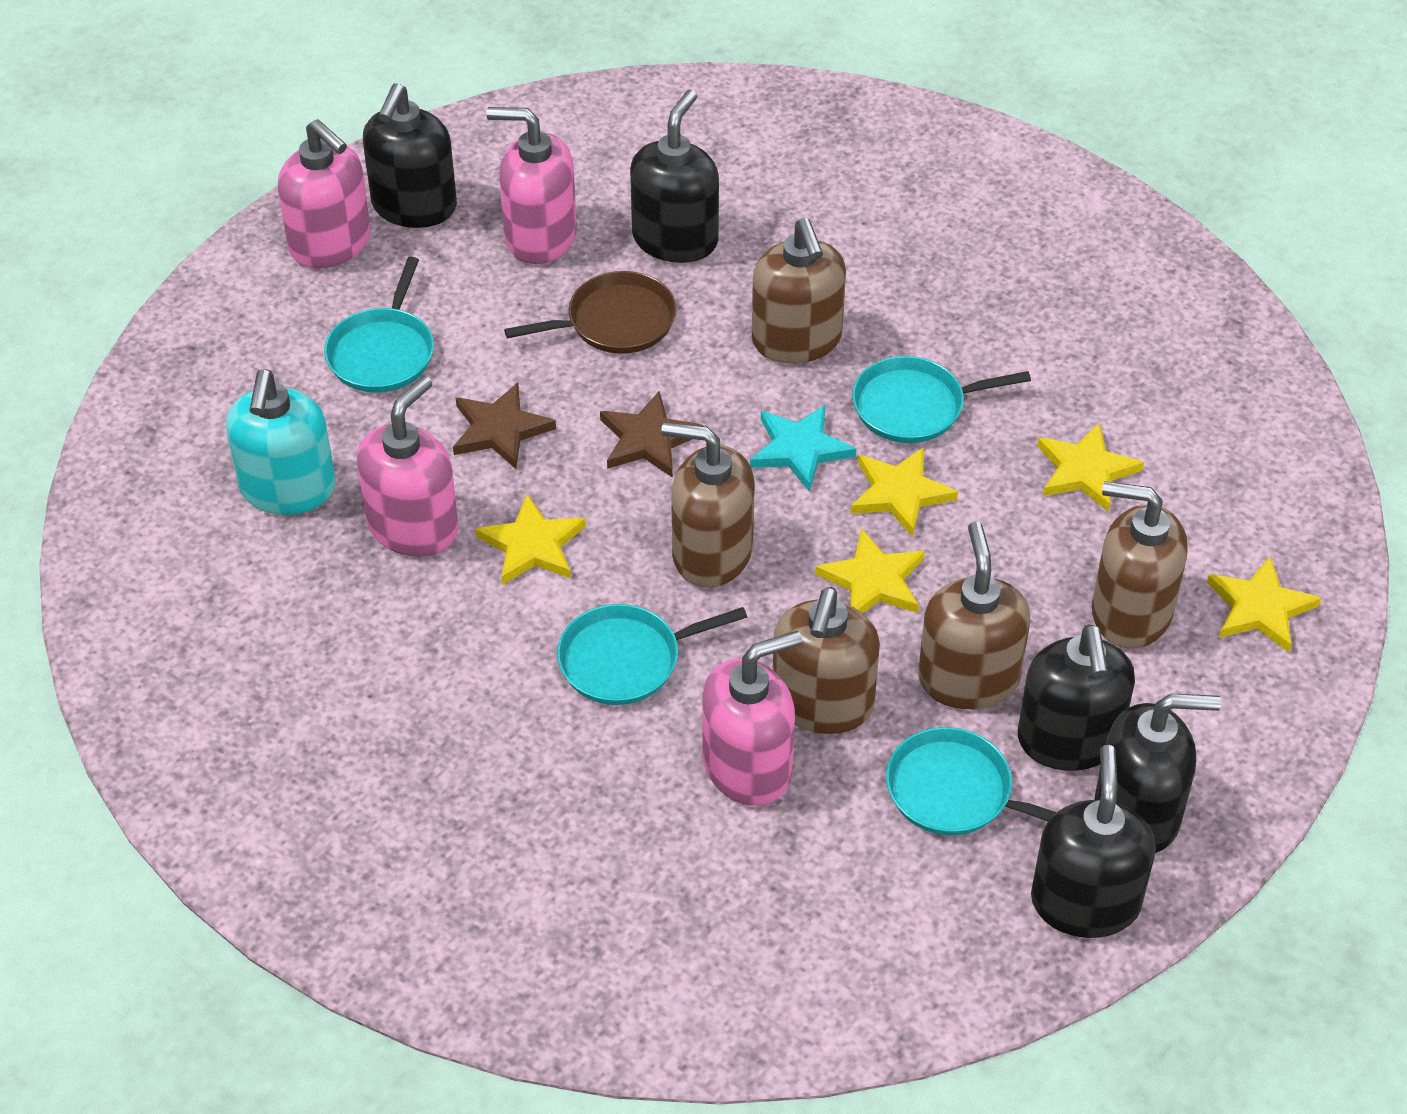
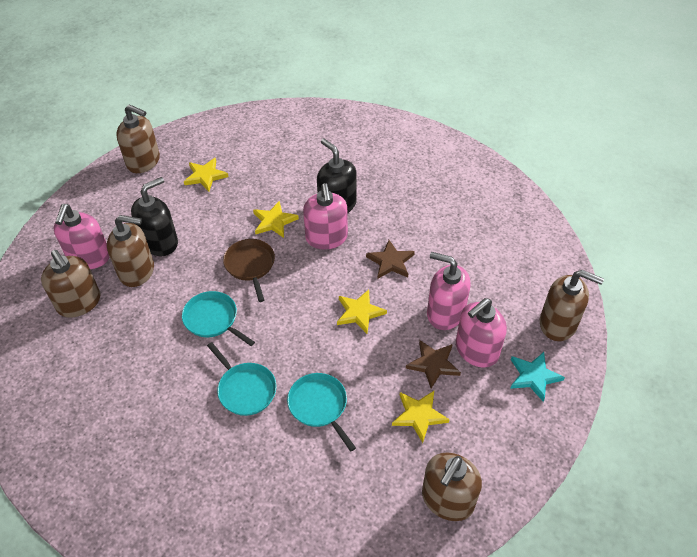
black soap dispenser: [363,83,457,228] [630,90,719,263] [1018,624,1135,771] [1031,745,1156,938] [1094,694,1221,853] = 5 -> [131,177,178,256] [317,139,357,213] = 2
turquoise pan: [324,257,434,393] [557,604,747,705] [852,356,1031,443] [886,727,1056,835] = 4 -> [182,291,255,346] [207,342,277,416] [287,373,356,451] = 3
turquoise soap dispenser: [226,370,336,515] = 1 -> none = 0
yellow star: [475,494,586,585] [815,529,925,613] [851,447,958,537] [1037,423,1144,512] [1207,557,1321,652] = 5 -> [184,158,229,192] [253,201,299,238] [337,289,387,334] [392,391,450,443] = 4

